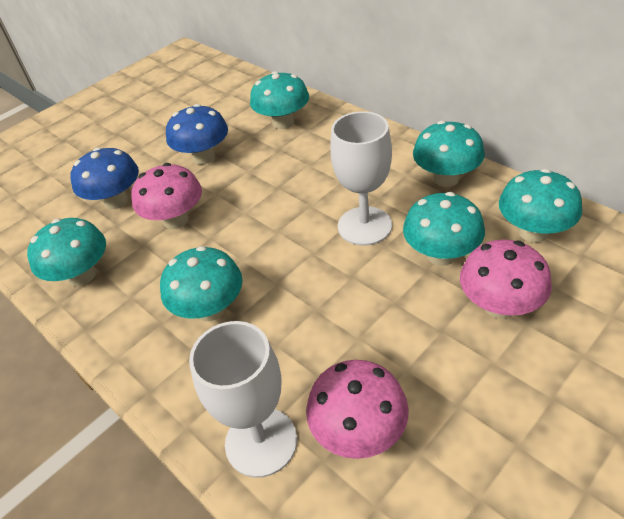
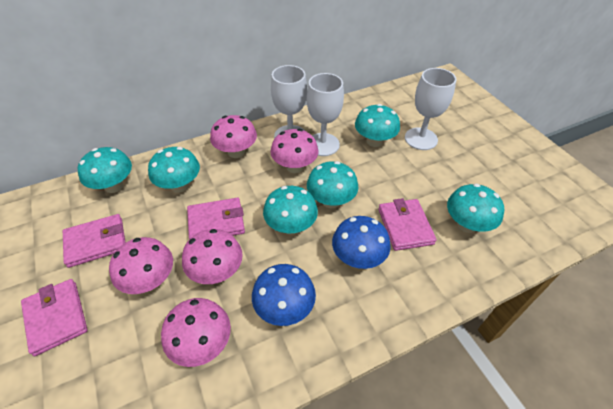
pink mushroom: [131,163,202,229] [306,360,409,459] [460,240,552,319] = 3 -> [109,237,173,294] [161,298,231,367] [182,229,243,284] [210,115,257,158] [270,129,319,173] = 5
pink wallet: none = 0 -> [21,279,88,356] [63,214,126,268] [187,198,245,239] [378,198,437,251] = 4
white goblet: [189,321,297,478] [330,111,392,246] = 2 -> [271,65,307,138] [307,73,344,156] [405,68,456,150] = 3

